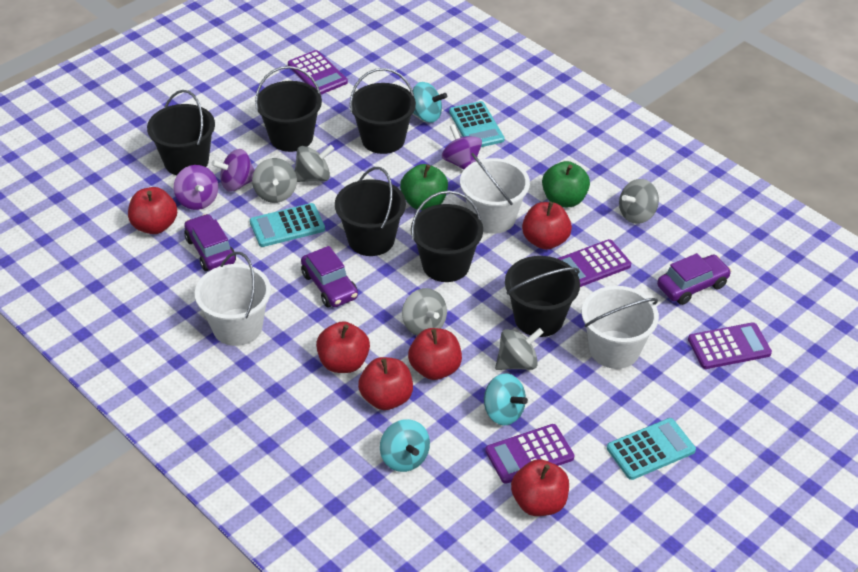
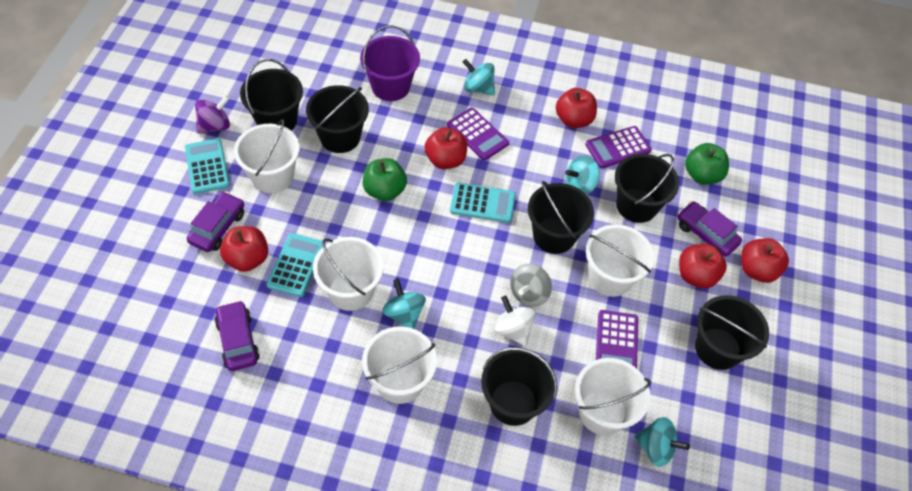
grey spinning top: [252,158,297,203] [295,145,334,182] [402,288,447,336] [495,328,544,370] [619,179,659,224] = 5 -> [510,264,552,307] = 1
purple bucket: none = 0 -> [360,25,420,101] = 1
purple calculator: [288,50,348,95] [485,424,574,484] [557,239,631,287] [688,322,772,369] = 4 -> [447,108,509,160] [585,126,652,168] [596,310,638,368] = 3
purple spinning top: [174,165,218,210] [211,149,254,192] [442,124,482,170] = 3 -> [195,96,230,134] = 1
red apple: [128,187,177,234] [316,321,370,373] [358,357,413,410] [408,328,462,380] [511,459,569,516] [522,202,572,250] = 6 -> [220,226,268,272] [424,127,467,169] [556,88,597,128] [679,244,727,288] [741,238,789,283] = 5
turquoise spinning top: [380,419,430,472] [413,82,447,123] [484,374,528,426] = 3 -> [382,279,426,329] [463,59,495,95] [565,155,600,195] [635,417,690,467] = 4
white bucket: [195,252,271,346] [460,153,530,234] [582,286,659,369] = 3 -> [234,119,300,193] [313,237,383,311] [362,326,437,404] [575,358,651,435] [586,224,654,297] = 5
white spinning top: none = 0 -> [493,295,536,346] = 1

